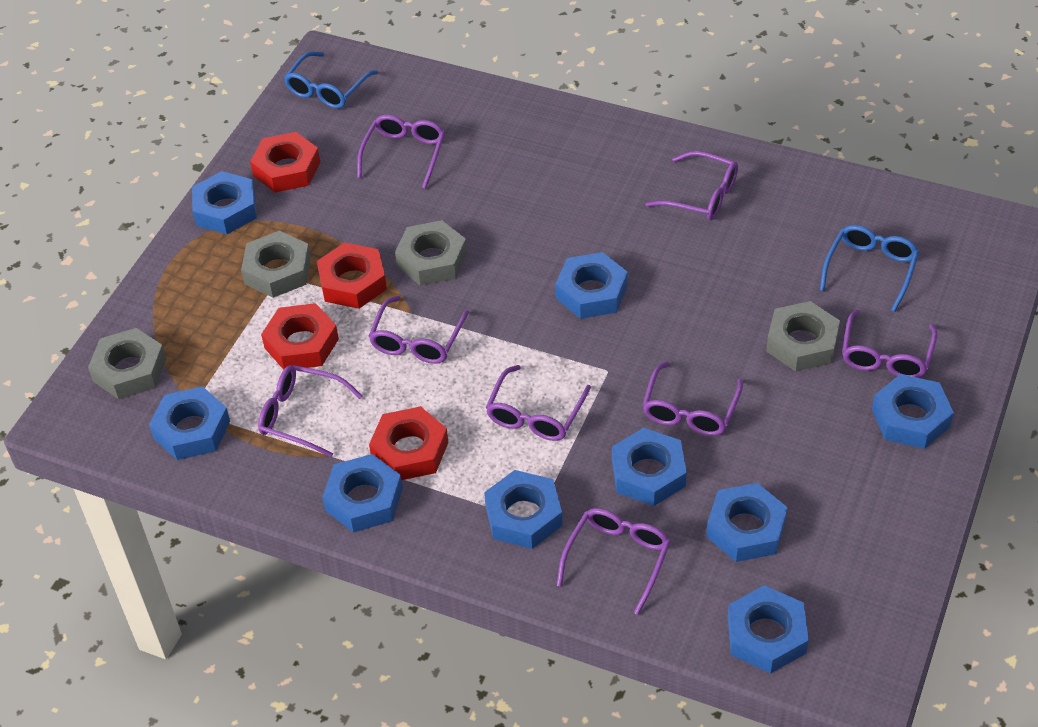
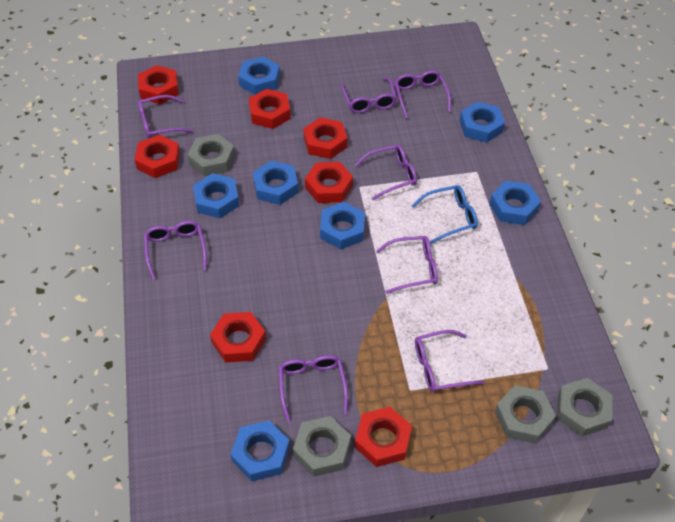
blue glasses: [284,52,378,109] [820,225,919,312] = 2 -> [412,185,478,244] = 1
blue nut: [149,386,230,460] [192,171,257,234] [322,454,403,532] [484,470,563,549] [555,252,628,319] [612,428,687,506] [706,483,788,562] [728,585,809,673] [872,374,954,449] = 9 -> [193,173,239,218] [230,420,290,481] [238,57,280,95] [253,161,299,205] [320,202,365,249] [460,101,505,143] [490,181,541,225] = 7
red nut: [250,132,320,193] [261,303,339,370] [317,243,387,309] [369,406,448,480] = 4 -> [134,135,180,178] [138,65,179,104] [210,312,266,363] [249,89,291,129] [303,117,348,159] [305,162,353,203] [355,407,412,467] = 7

